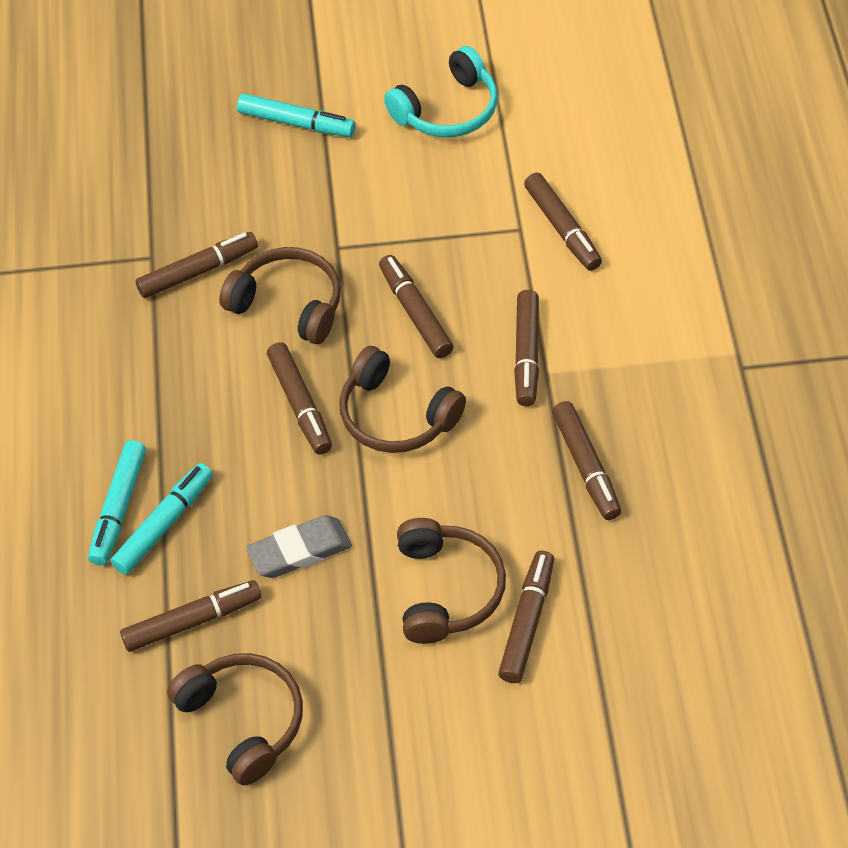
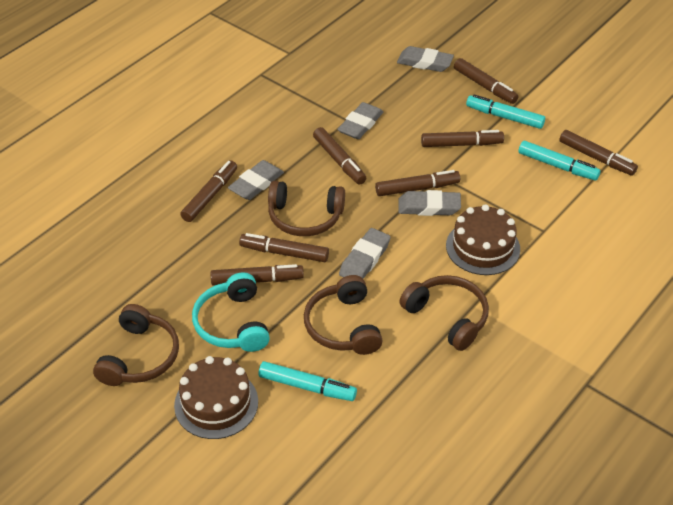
brown cake: none = 0 -> [174,356,258,439] [446,204,520,275] = 2
grey eraser: [246,515,352,578] = 1 -> [228,160,284,200] [337,102,383,139] [339,228,391,279] [397,46,454,72] [398,190,461,216] = 5

